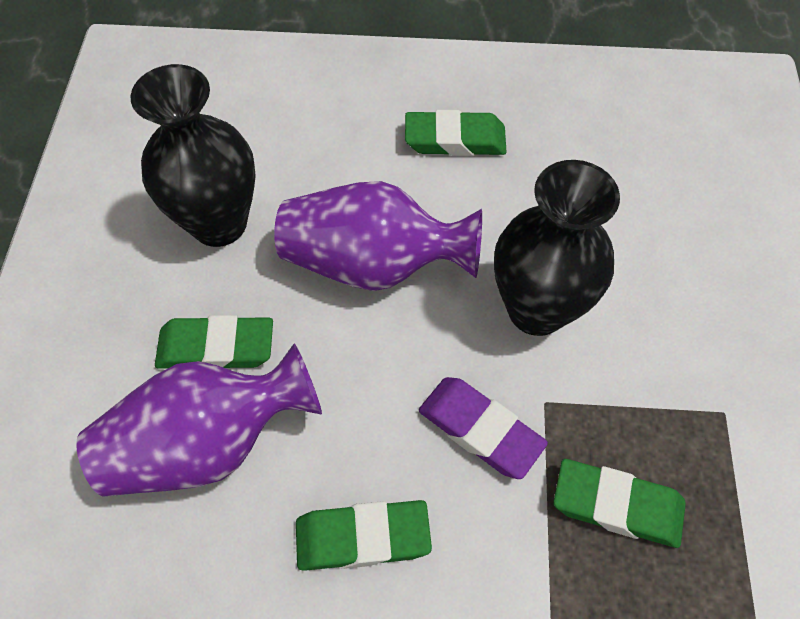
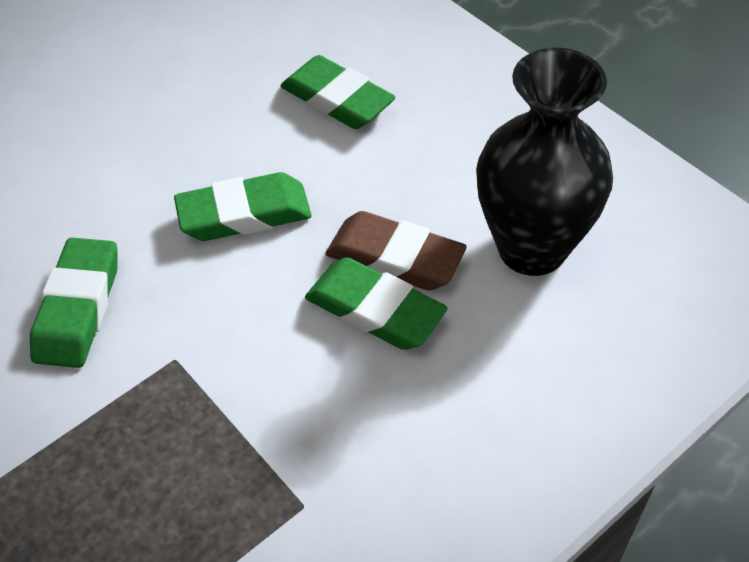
black vase: [130,64,256,247] [494,160,620,336] = 2 -> [476,48,613,276] = 1
brown eraser: none = 0 -> [326,211,466,291] = 1
purple eraser: [419,377,548,479] = 1 -> none = 0
purple vase: [76,343,322,496] [274,181,482,291] = 2 -> none = 0

